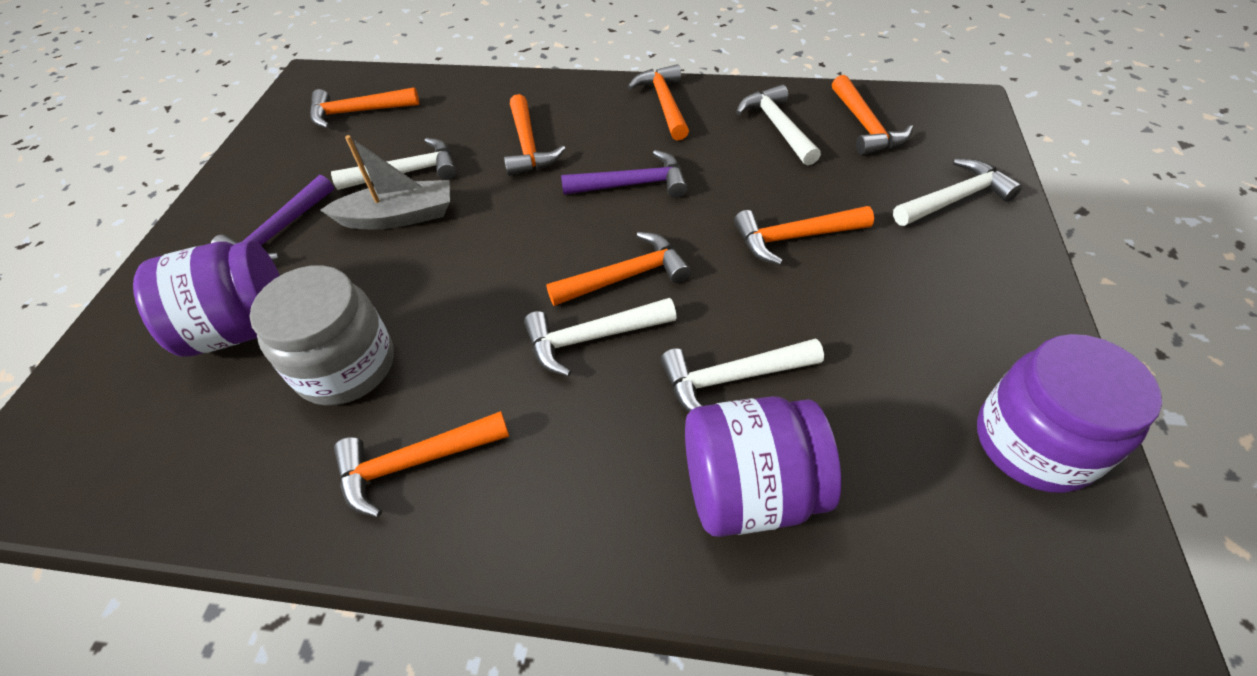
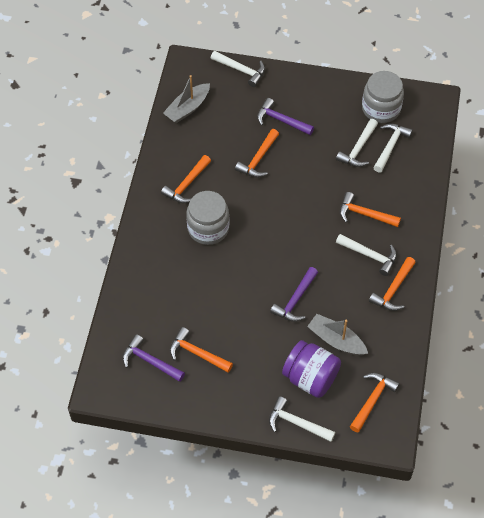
grey boat: [320,135,450,229] = 1 -> [163,75,210,123] [307,314,368,356] = 2
grey jar: [250,265,394,406] = 1 -> [186,191,230,245] [362,71,404,123] = 2
orange hammer: [310,87,419,128] [334,411,509,517] [504,94,566,176] [546,232,691,306] [628,64,689,140] [734,206,874,265] [832,75,913,155] = 7 -> [161,155,211,203] [170,327,233,373] [235,129,279,178] [340,192,401,227] [350,373,400,432] [369,257,416,311] = 6
purple hammer: [211,175,334,261] [561,150,688,198] = 2 -> [122,334,185,382] [257,98,314,135] [270,267,318,322] = 3
purple jar: [133,240,280,357] [685,396,841,537] [977,334,1162,493] = 3 -> [282,340,341,398] = 1

